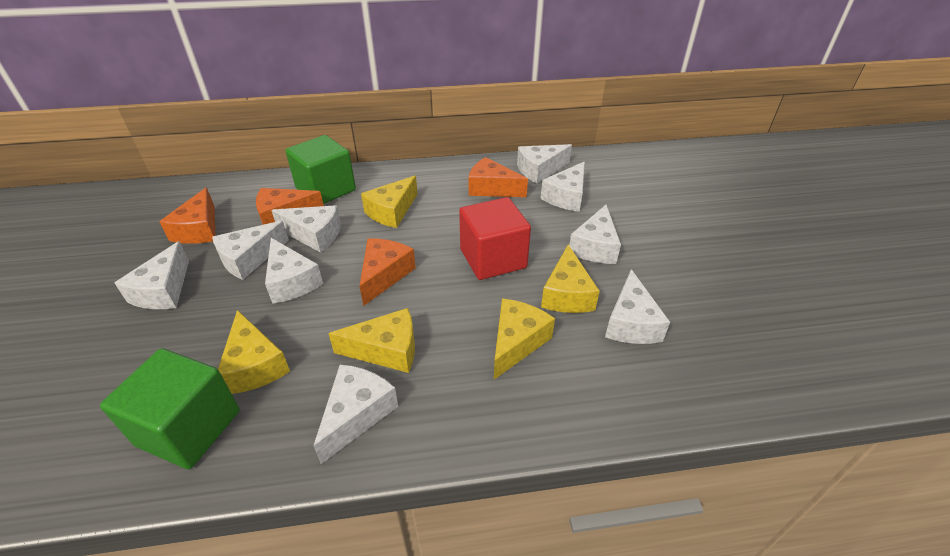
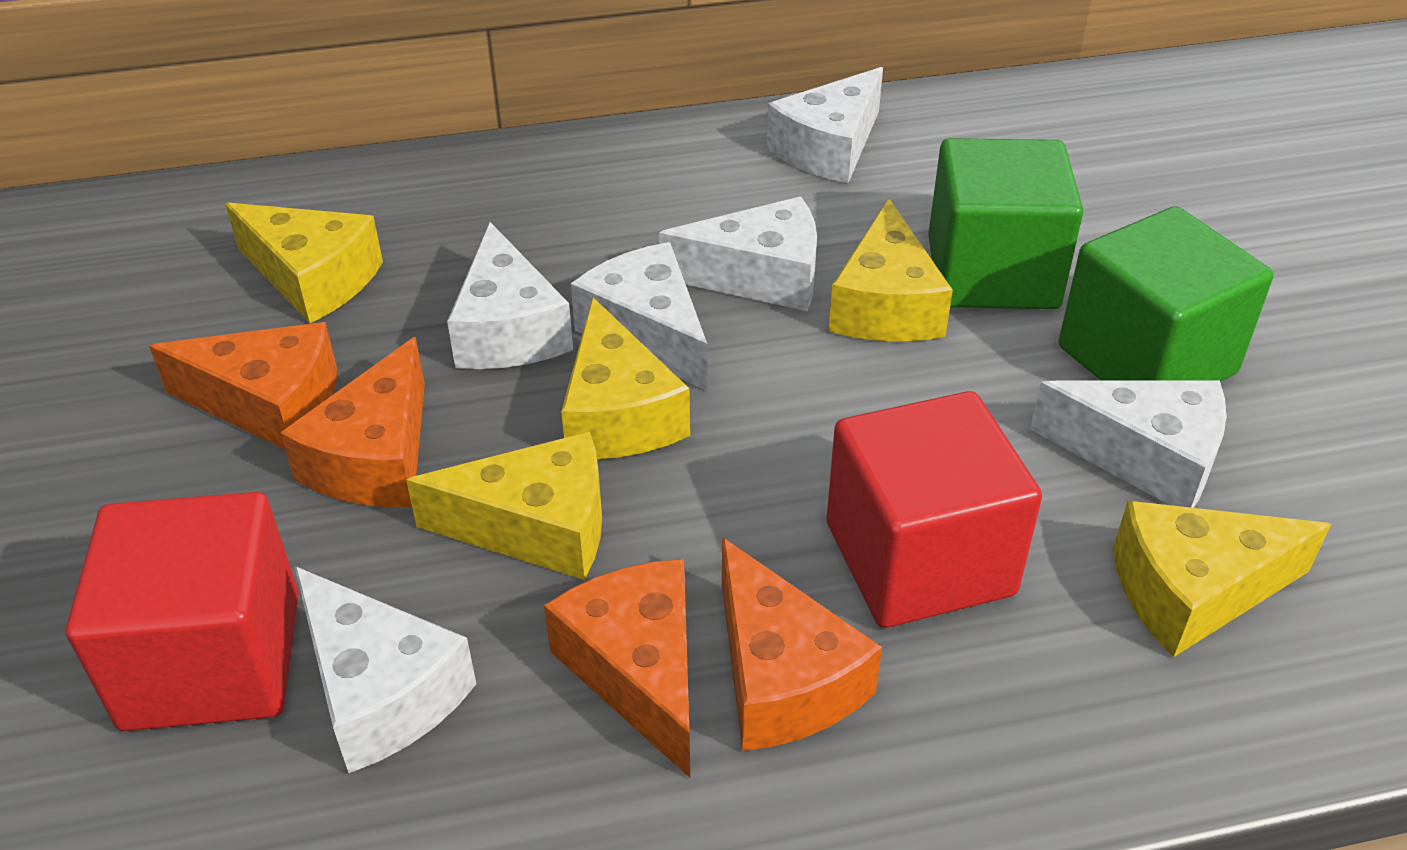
red cube: [459,197,531,280] = 1 -> [66,492,299,731] [827,391,1042,628] = 2
white cheese: [115,241,189,309] [212,221,289,280] [265,238,323,304] [271,205,341,253] [313,364,398,464] [517,144,572,184] [541,161,585,212] [569,205,621,264] [605,269,670,344] = 9 -> [295,566,476,773] [447,222,573,369] [571,242,707,391] [659,197,817,311] [767,67,883,183] [1030,380,1227,508] = 6

